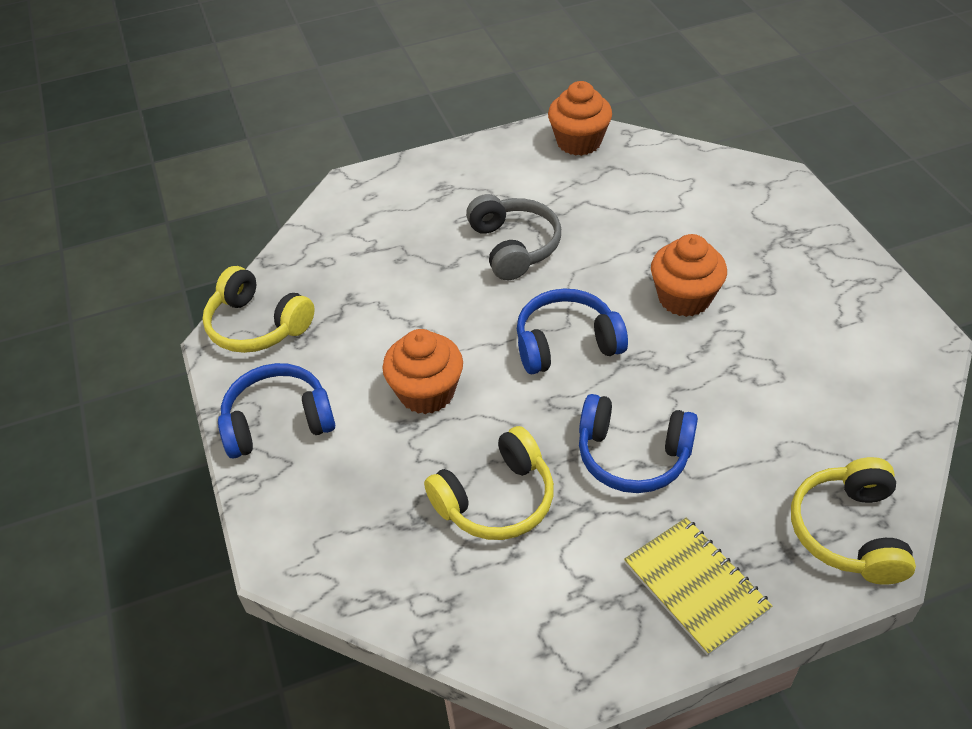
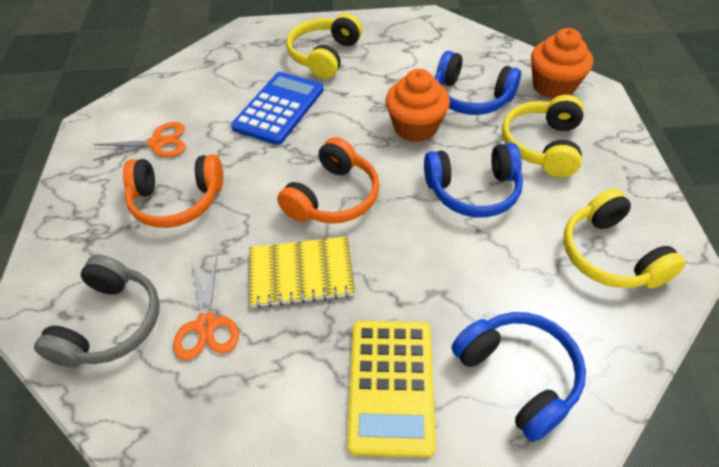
blue calculator: none = 0 -> [231,72,324,145] = 1
orange cupcake: [382,329,463,414] [548,81,612,156] [651,234,727,317] = 3 -> [385,69,450,142] [531,28,593,99] = 2
orange headphones: none = 0 -> [123,154,223,228] [277,137,380,224] = 2
orange scissors: none = 0 -> [93,122,185,161] [173,258,239,360] = 2
yellow calculator: none = 0 -> [347,321,436,457] = 1

